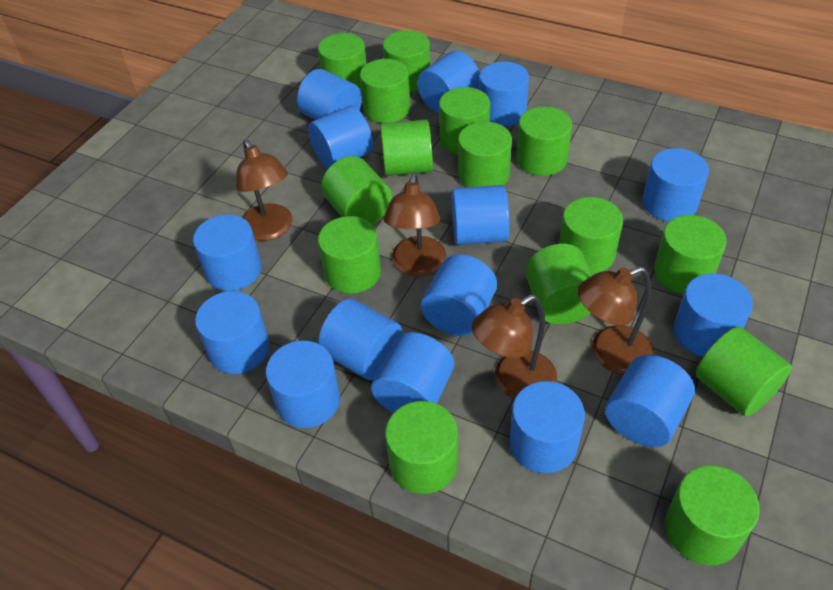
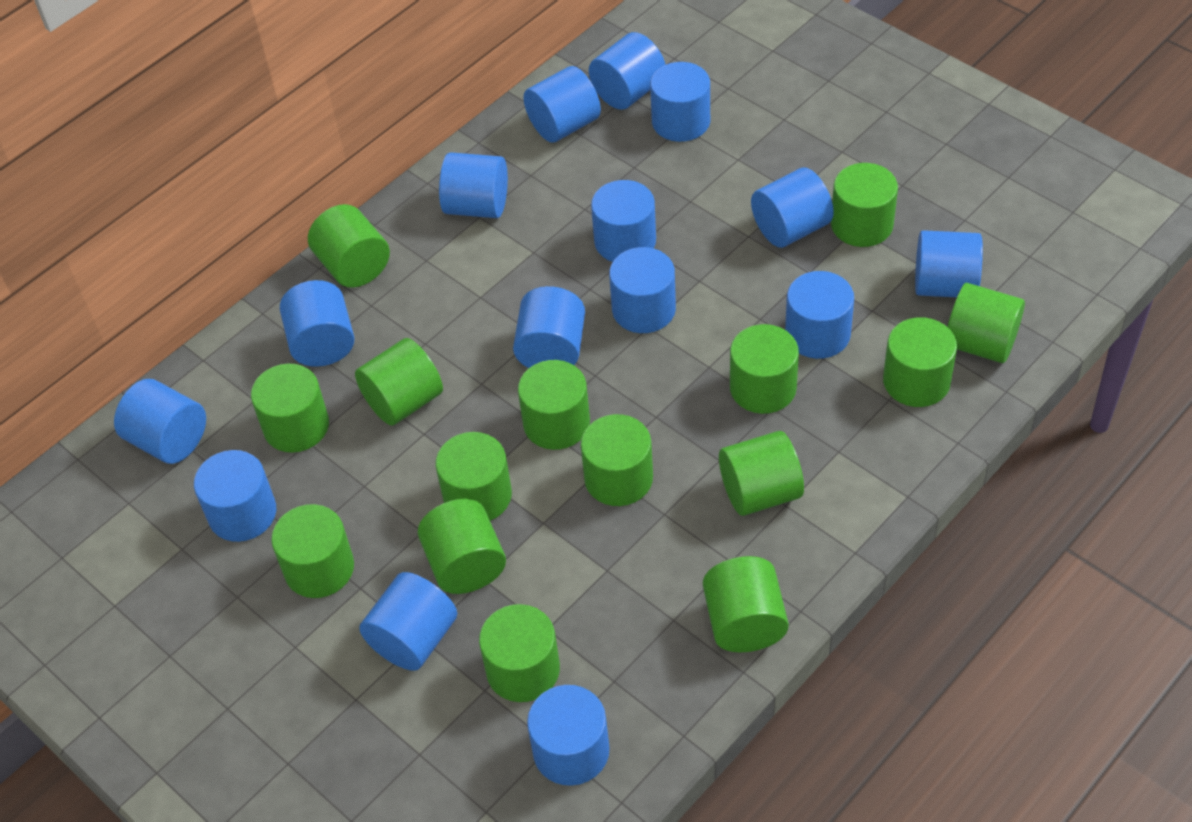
brown lamp: [236,139,292,241] [384,173,446,277] [472,295,557,399] [577,266,654,375] = 4 -> none = 0

